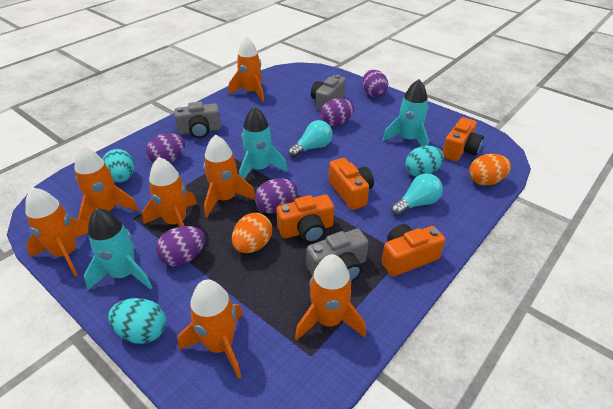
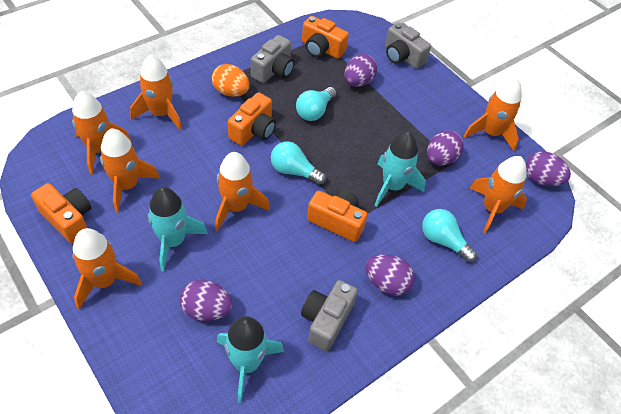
orange egg: [232,213,272,253] [469,154,511,186] = 2 -> [212,64,250,97] = 1
turquoise egg: [103,149,135,183] [108,298,166,344] [405,145,444,177] = 3 -> none = 0
turquoise light bulb: [288,120,332,157] [391,173,443,216] = 2 -> [271,141,326,185] [296,87,336,121] [422,209,477,262] = 3

